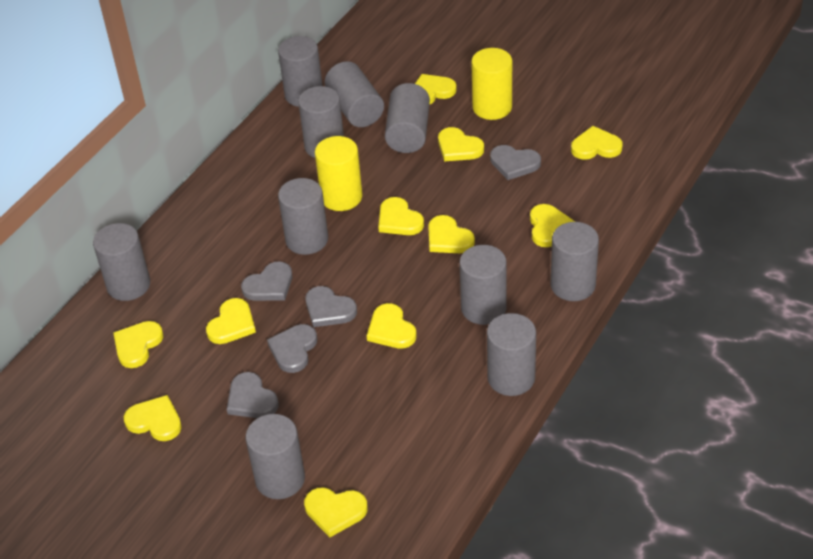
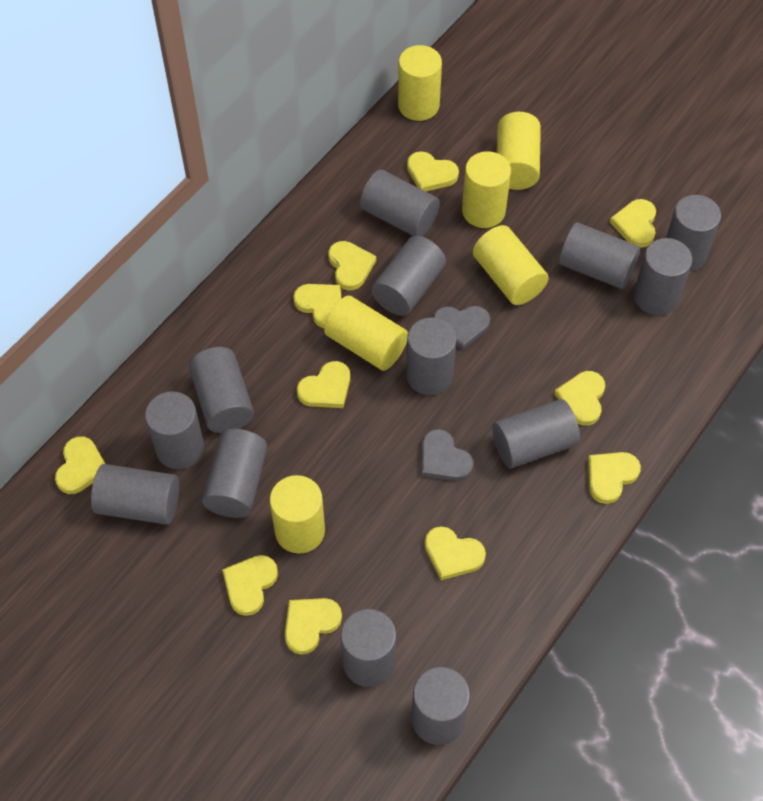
grey cylinder: [93,223,150,301] [246,414,305,499] [278,36,323,107] [278,178,328,255] [298,86,344,158] [325,61,384,127] [385,83,430,153] [459,245,507,325] [487,313,536,396] [551,222,599,301] = 10 -> [91,464,179,525] [145,391,204,470] [189,347,254,433] [202,429,267,518] [341,609,396,687] [360,170,440,236] [372,236,446,316] [406,317,457,395] [412,667,470,745] [492,399,580,468] [559,222,640,289] [634,238,692,315] [666,195,721,272] = 13
grey heart: [227,372,278,418] [241,261,292,301] [267,324,317,373] [305,286,357,327] [490,145,541,180] = 5 -> [422,429,473,481] [433,306,490,350] = 2
yellow cylinder: [315,136,363,211] [471,48,512,120] = 2 -> [270,475,325,554] [324,296,408,371] [398,45,442,121] [462,151,511,228] [473,225,548,305] [496,112,541,190] = 6

